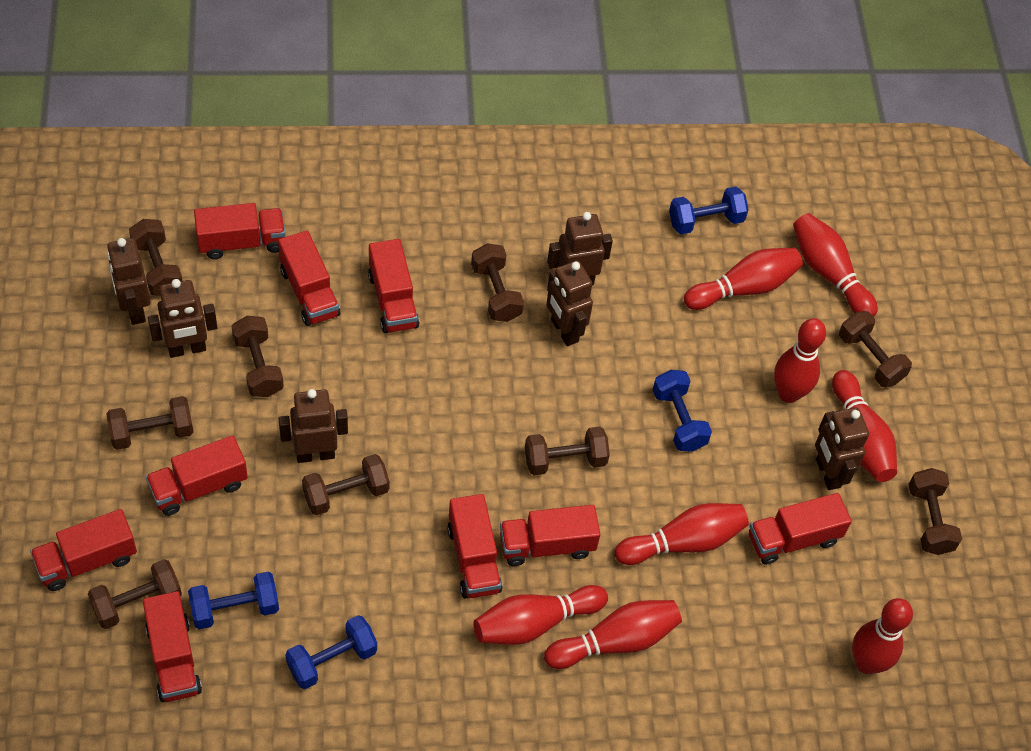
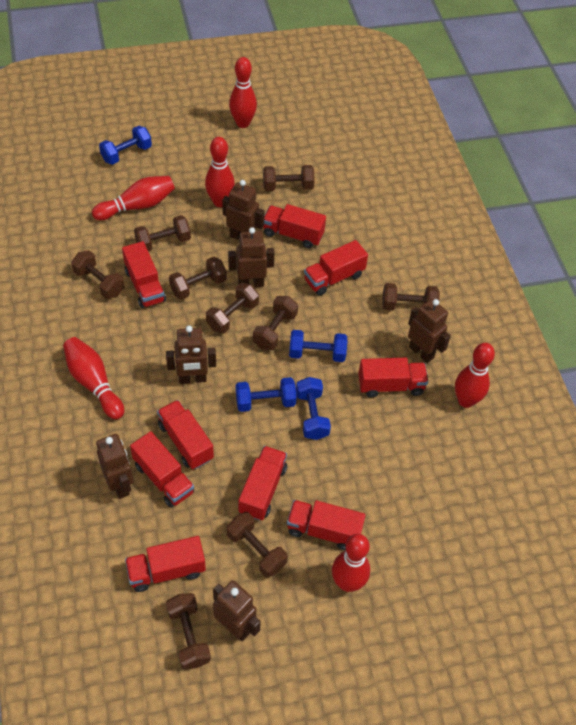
red bowling pin: [474,585,608,645] [544,600,682,669] [615,503,749,565] [684,248,803,310] [774,318,826,403] [793,213,878,317] [832,370,897,482] [852,598,913,674] = 8 -> [63,337,124,419] [92,176,175,220] [205,137,235,207] [229,57,257,128] [332,534,370,592] [455,343,495,408] = 6

